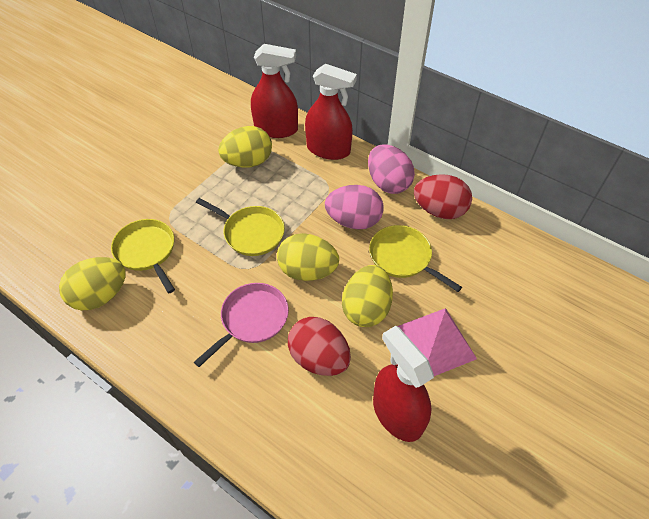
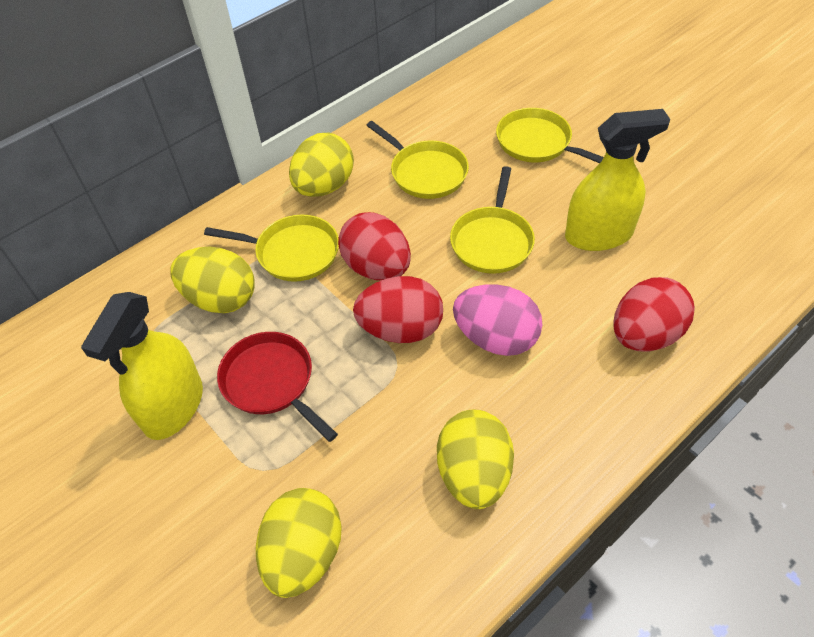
pink egg: [325,185,384,230] [368,145,415,194] = 2 -> [453,284,542,356] = 1
pink pan: [194,283,289,367] = 1 -> none = 0
pink pyramid: [397,308,477,376] = 1 -> none = 0
red egg: [288,317,351,376] [414,174,472,219] = 2 -> [338,212,411,281] [353,276,443,343] [613,277,695,352] = 3
red pan: none = 0 -> [217,332,338,442] = 1
red spray bottle: [251,44,298,138] [305,64,357,160] [373,326,434,442] = 3 -> none = 0
yellow pan: [111,219,175,293] [196,198,285,256] [369,225,462,292] = 3 -> [204,215,339,282] [366,121,469,199] [450,166,535,274] [496,108,604,163] = 4
yellow spray bottle: none = 0 -> [81,292,203,440] [565,109,670,251] = 2

